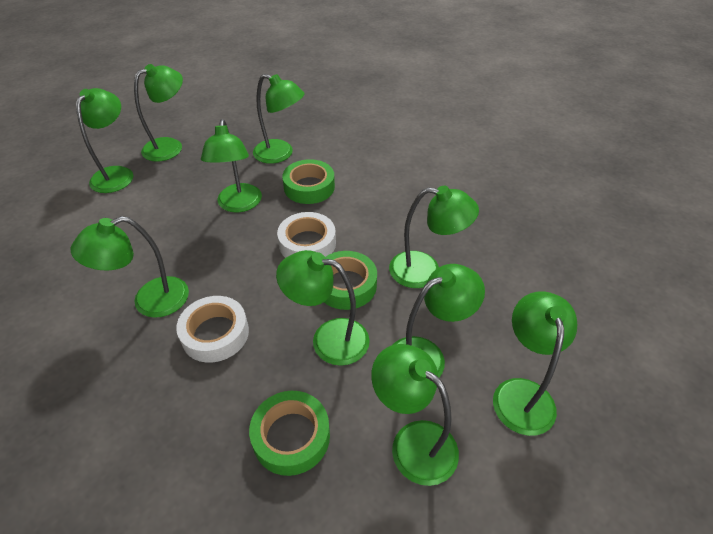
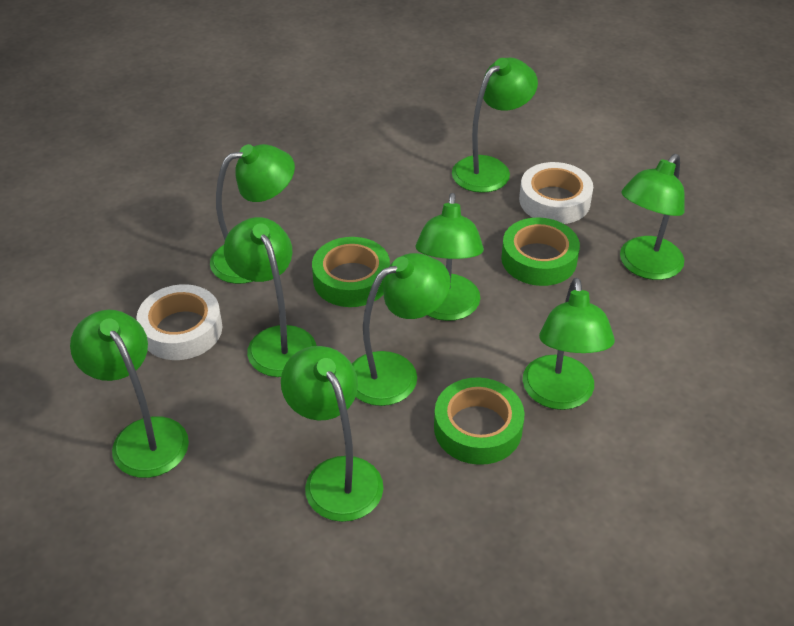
green lamp: [71,216,189,318] [76,88,133,193] [134,64,183,162] [201,119,262,212] [253,74,304,164] [276,250,370,366] [371,344,459,486] [389,186,479,288] [393,264,485,377] [493,291,577,436] = 10 -> [70,310,189,478] [210,144,295,284] [224,217,317,377] [281,346,383,522] [352,253,451,406] [416,193,484,321] [452,58,538,193] [523,278,615,410] [620,154,685,280] = 9

